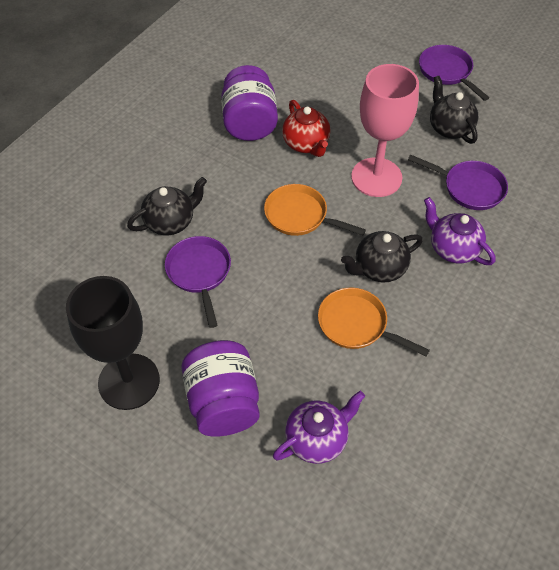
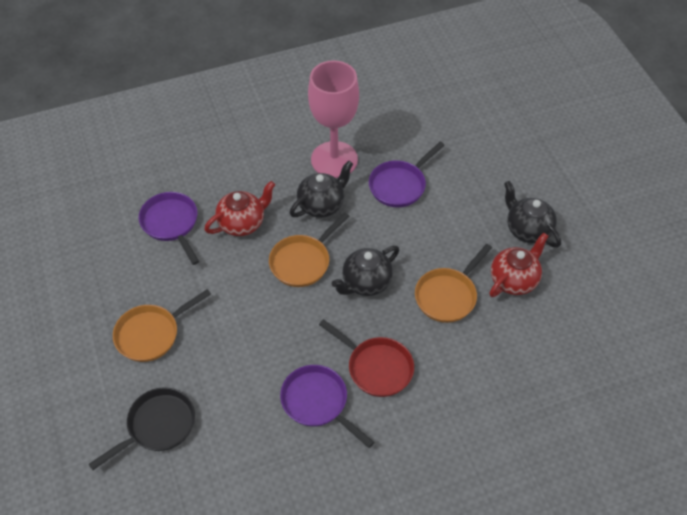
black goblet: [66,276,160,410] = 1 -> none = 0
black pan: none = 0 -> [89,387,195,470] = 1
orange pan: [264,184,366,236] [318,288,430,356] = 2 -> [113,289,211,362] [269,212,350,287] [415,244,492,323] = 3
purple jar: [181,340,260,436] [221,65,278,141] = 2 -> none = 0
purple teapot: [273,391,365,464] [424,197,495,265] = 2 -> none = 0
red pan: none = 0 -> [319,319,414,397] = 1
red teapot: [282,100,331,157] = 1 -> [204,181,275,236] [490,232,548,297] = 2

